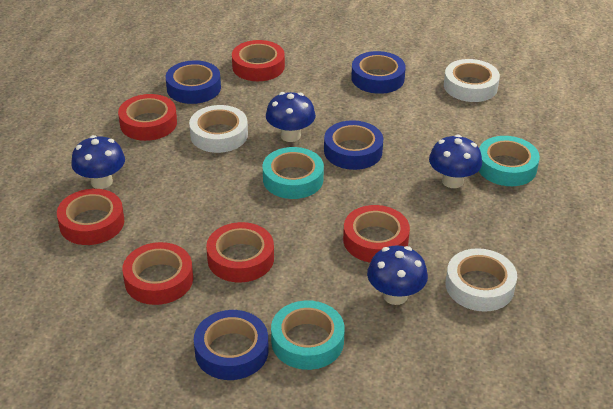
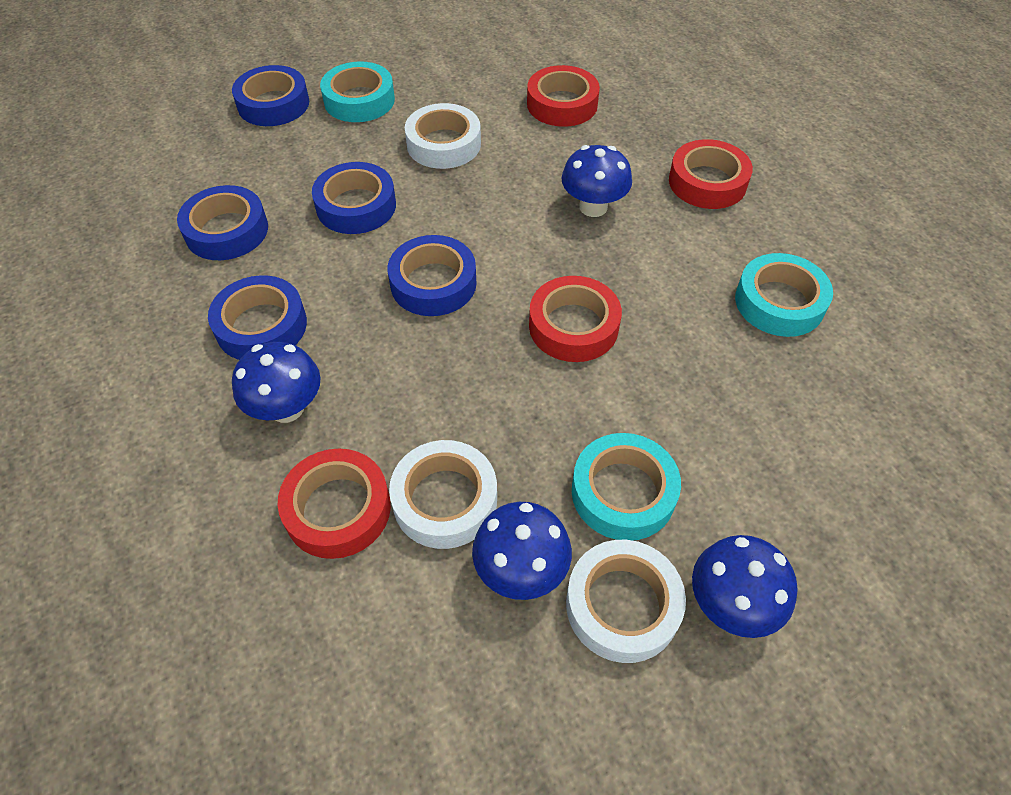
blue tape: [166,60,221,104] [194,310,269,380] [324,120,383,170] [351,51,406,94] = 4 -> [177,185,268,260] [208,275,307,360] [232,65,309,126] [312,162,396,234] [388,235,477,316] = 5
red tape: [57,189,124,245] [118,94,177,141] [122,242,193,305] [206,222,274,282] [232,40,285,81] [343,205,410,262] = 6 -> [277,449,391,559] [527,65,600,127] [529,276,622,362] [669,139,753,209] = 4

